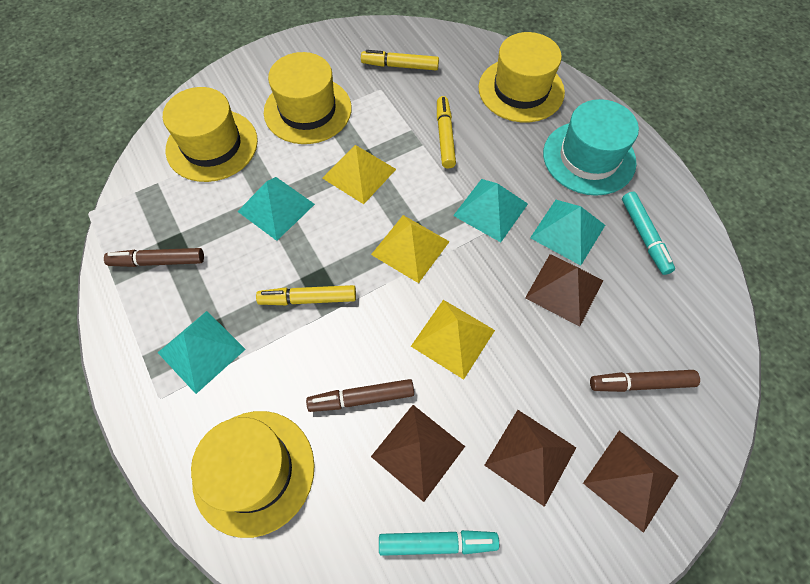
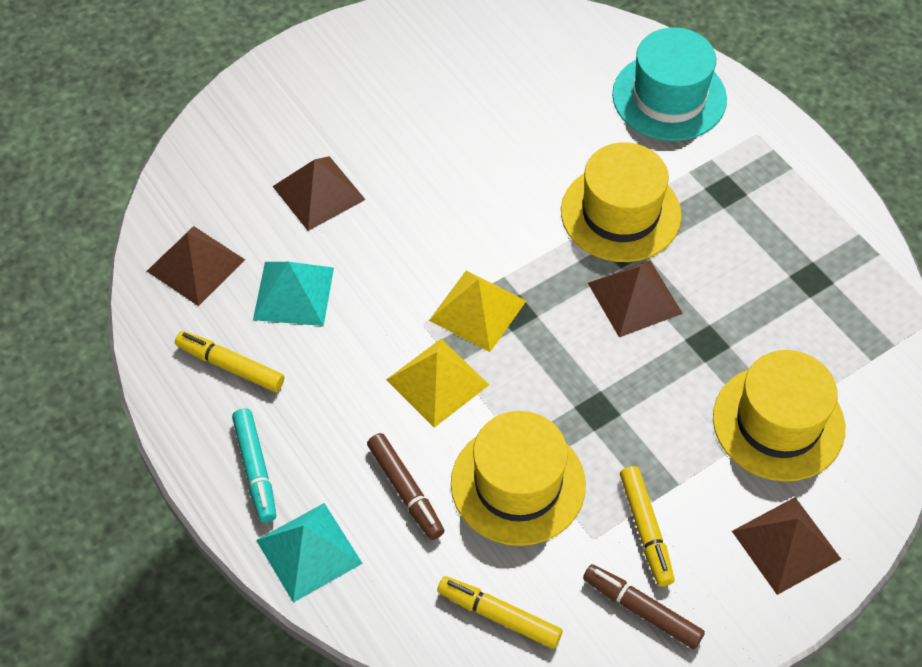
brown marker: [104,248,204,267] [306,379,414,412] [590,370,700,392] = 3 -> [367,433,445,540] [583,564,705,649] = 2
turquoise marker: [379,530,499,556] [622,192,675,275] = 2 -> [232,408,276,523] = 1
turquoise pyramid: [157,311,246,394] [237,177,315,241] [453,179,528,242] [530,200,605,266] = 4 -> [253,262,334,326] [256,503,363,603] = 2
yellow hat: [163,87,258,182] [191,411,315,538] [264,52,352,144] [478,32,565,122] = 4 -> [451,411,586,546] [561,142,682,262] [713,350,845,481] = 3
yellow pyramid: [322,145,396,204] [371,215,450,283] [411,300,495,380] = 3 -> [386,339,489,428] [429,271,526,352] = 2

